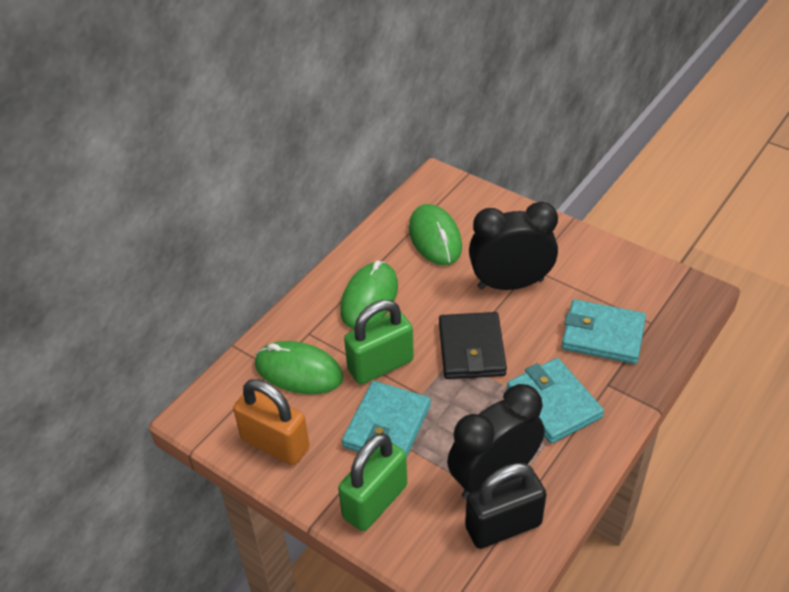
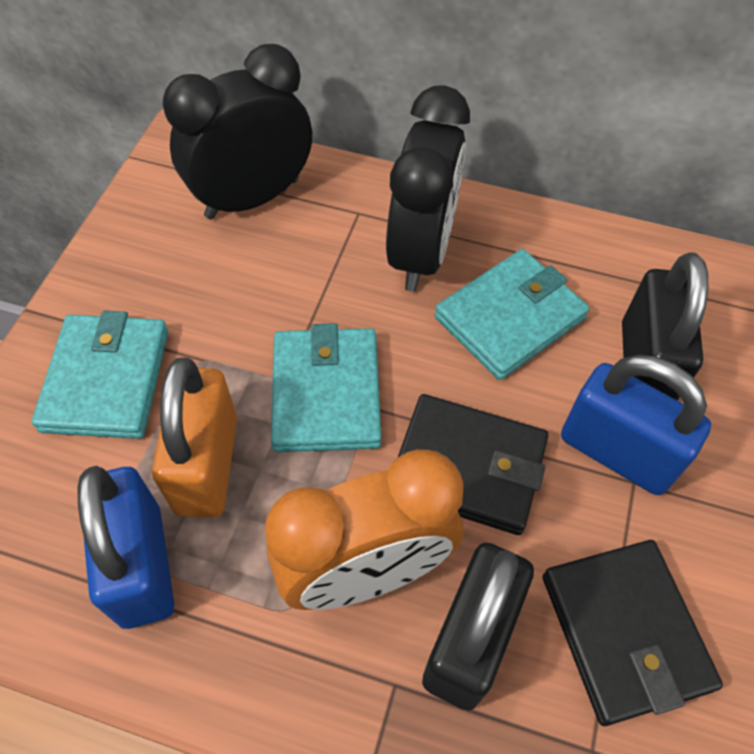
black padlock: [465,463,547,549] = 1 -> [422,542,534,711] [622,252,708,401] = 2
black wallet: [439,312,507,379] = 1 -> [398,394,548,535] [543,540,723,726] = 2
blue padlock: none = 0 -> [78,466,174,629] [561,355,711,495] = 2
green mouse: [255,341,344,395] [340,261,398,329] [409,204,462,266] = 3 -> none = 0
green padlock: [338,433,407,531] [344,300,414,385] = 2 -> none = 0
orange clock: none = 0 -> [265,449,464,610] = 1

